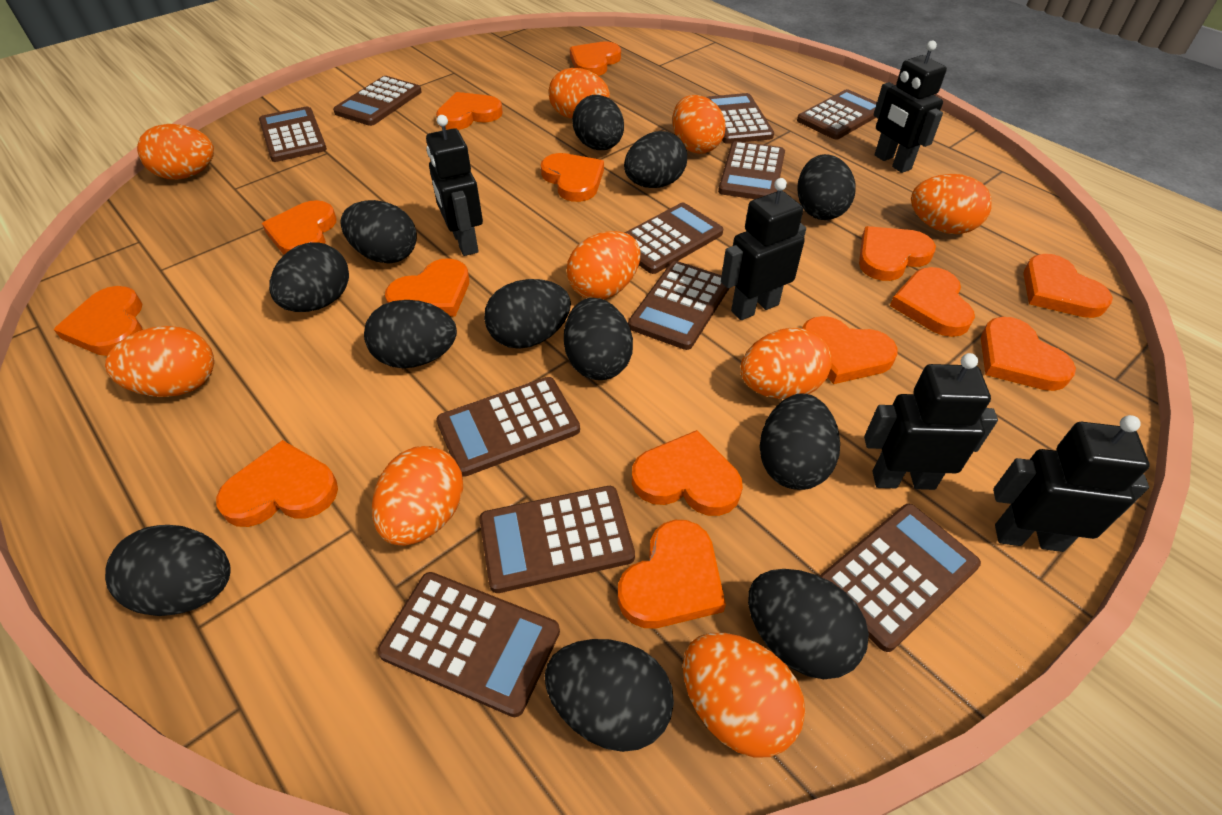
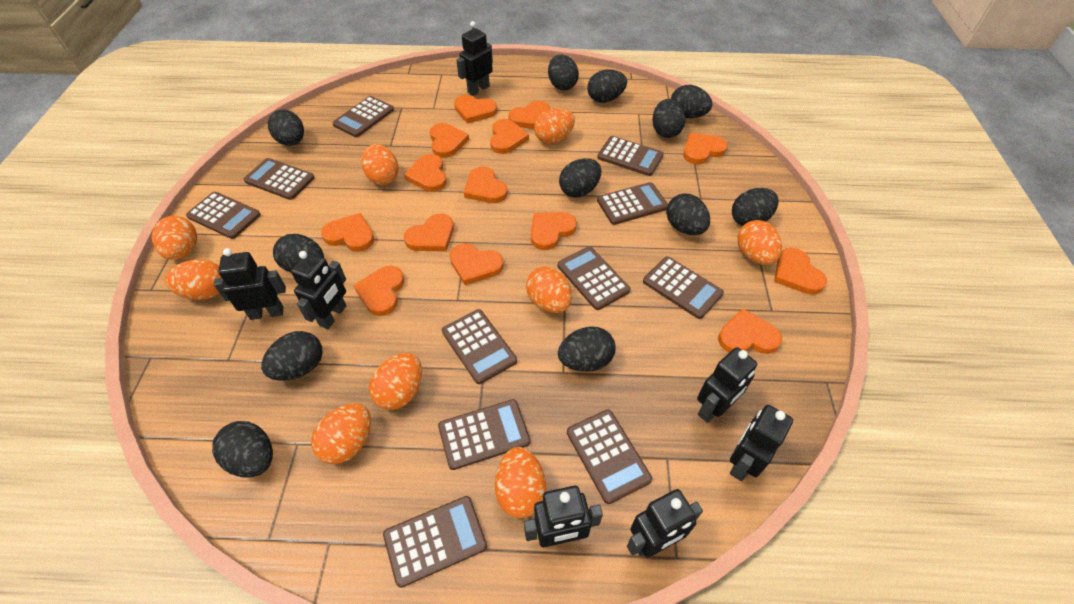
black robot: [426,115,483,256] [721,178,806,320] [864,353,998,490] [874,40,947,173] [993,415,1149,552] = 5 -> [214,248,286,320] [291,251,346,329] [456,21,493,96] [524,486,603,547] [627,489,703,558] [697,347,757,423] [730,405,793,481] = 7

